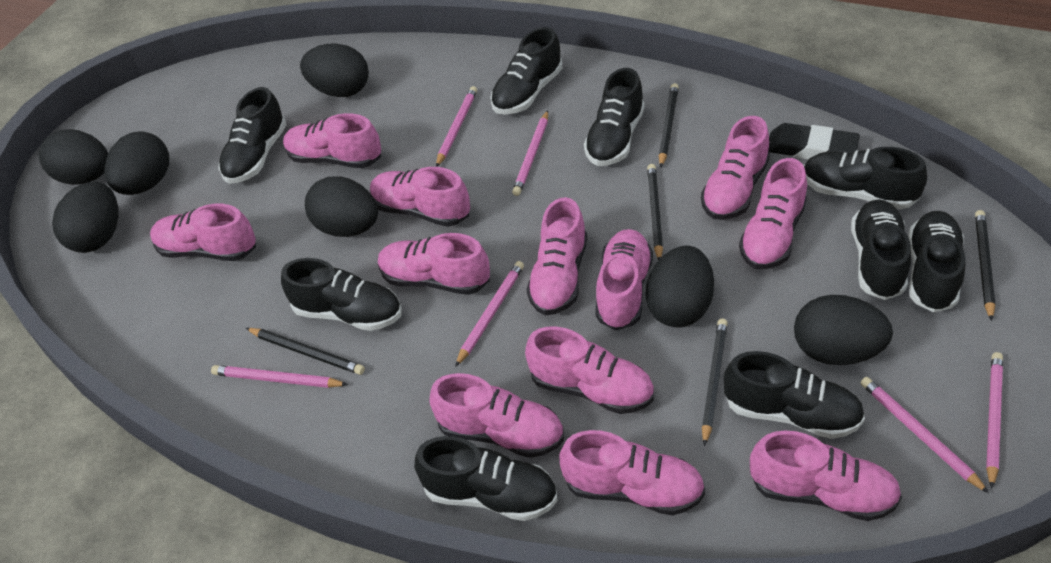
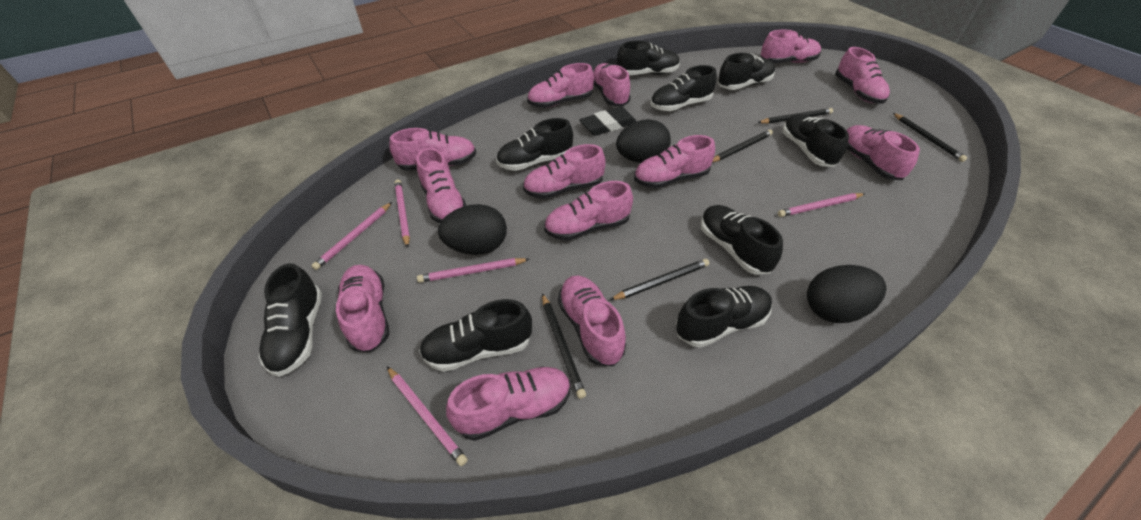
black egg: [39,129,108,185] [52,182,119,253] [105,131,169,195] [300,44,369,97] [305,177,378,237] [646,245,714,328] [794,295,893,365] = 7 -> [438,204,507,255] [616,119,671,163] [807,265,886,323] = 3
pink pencil: [211,365,348,388] [436,86,477,167] [455,261,524,367] [512,110,548,196] [860,377,989,493] [986,352,1003,489] = 6 -> [311,202,392,270] [387,367,468,466] [395,179,410,248] [417,258,529,283] [778,193,865,217] = 5
pink shoe: [150,204,256,261] [283,113,381,168] [370,167,470,227] [378,233,490,295] [429,373,564,458] [525,327,654,414] [527,197,587,315] [559,430,705,515] [595,229,653,330] [701,116,770,220] [739,158,807,269] [750,431,902,521] = 12 -> [336,265,390,352] [389,128,476,171] [416,148,466,223] [446,366,571,441] [523,144,606,199] [527,63,594,108] [544,181,633,241] [558,275,626,366] [593,63,631,106] [634,135,715,188] [761,30,821,63] [835,47,890,104] [846,125,920,180] = 13

